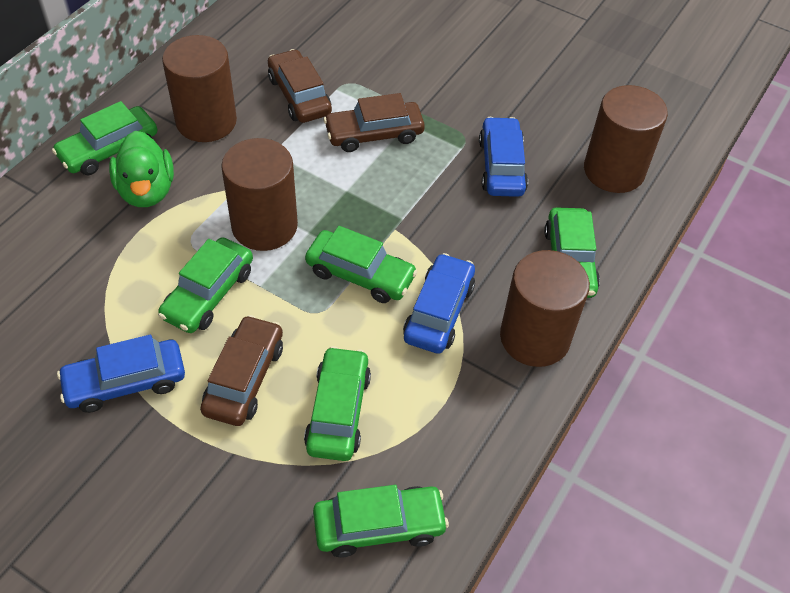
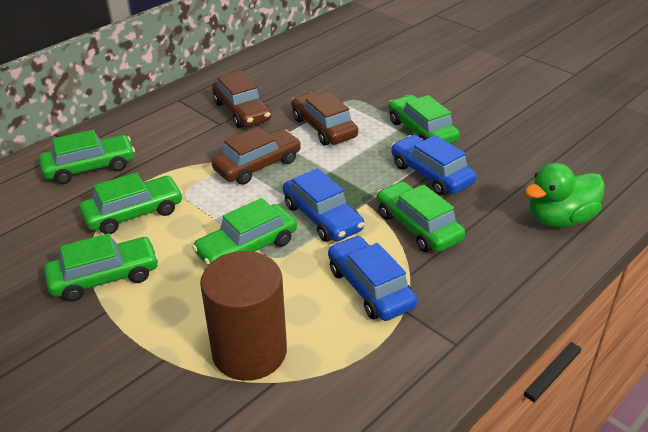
brown cylinder: [162,35,237,142] [221,138,298,251] [500,250,590,367] [584,85,668,193] = 4 -> [200,251,287,381] = 1

